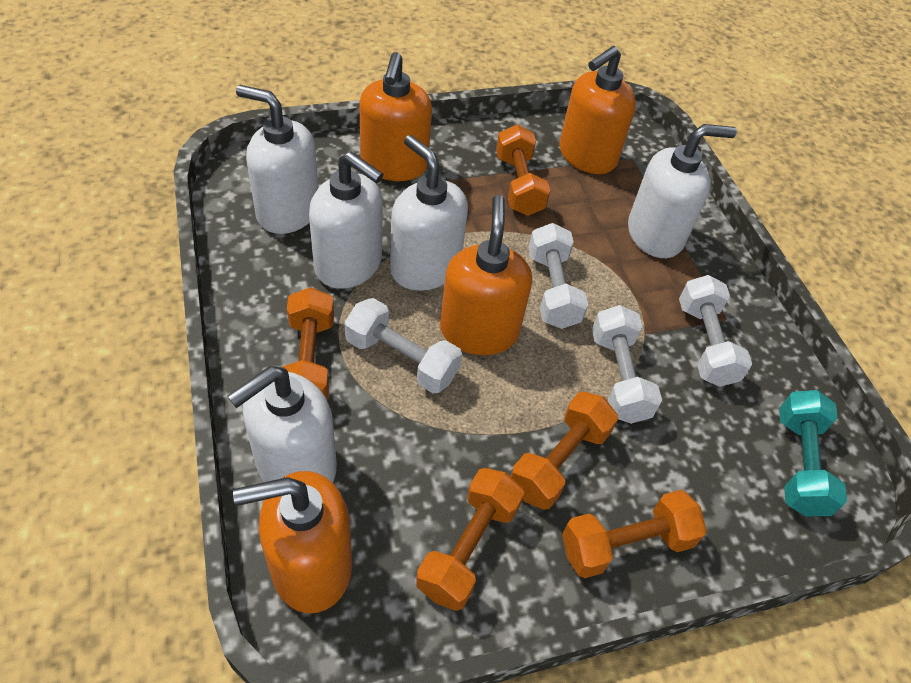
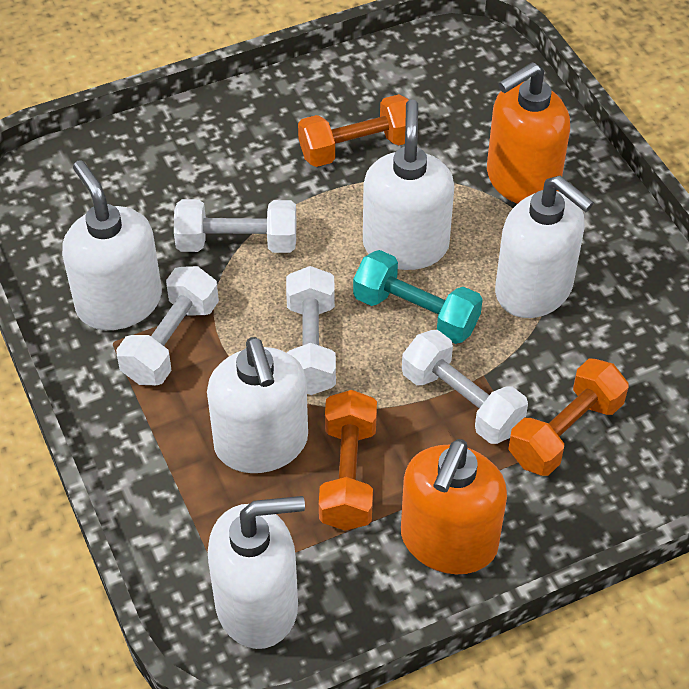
orange dumbbell: [283,287,334,400] [416,468,524,611] [496,125,550,216] [510,392,618,510] [562,490,706,578] = 5 -> [298,94,409,167] [319,390,377,531] [508,359,629,476] = 3
orange soap dispenser: [233,471,352,613] [359,52,432,181] [440,195,532,355] [559,46,636,174] = 4 -> [401,439,507,574] [487,62,570,204] = 2

